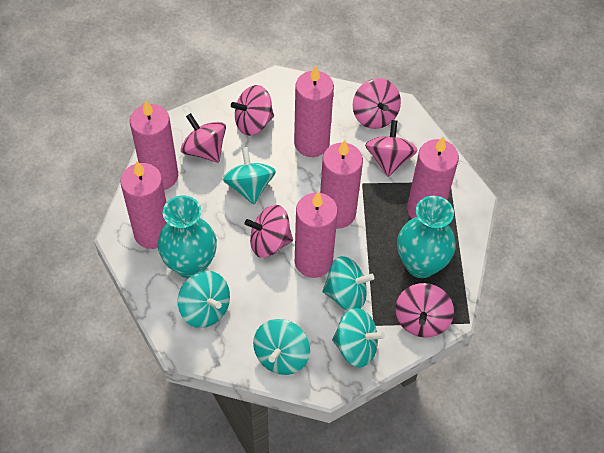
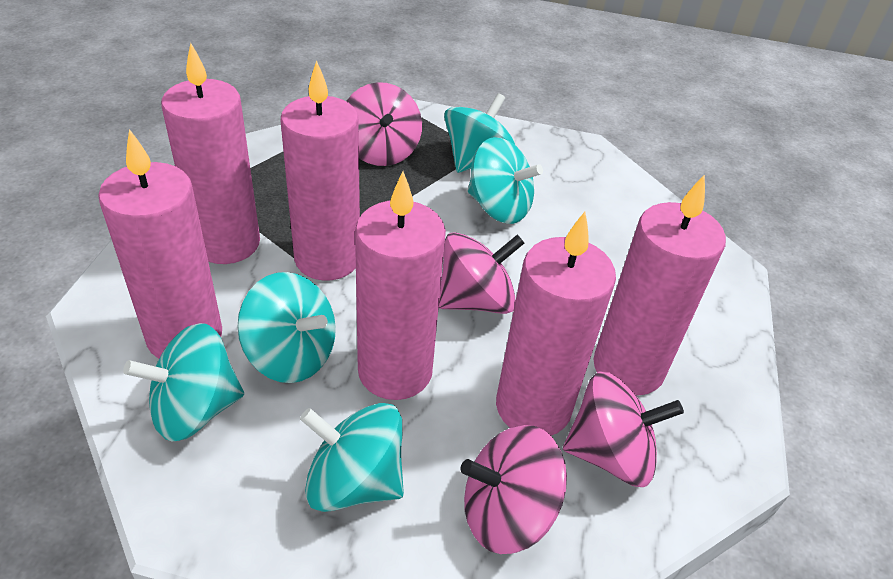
pink spinning top: [181,113,226,163] [231,85,274,136] [245,205,293,258] [353,78,401,129] [365,120,418,177] [395,283,454,338] = 6 -> [346,82,422,166] [439,232,524,314] [461,425,567,554] [563,372,684,487] = 4
turquoise vase: [158,195,217,278] [397,196,456,278] = 2 -> none = 0

